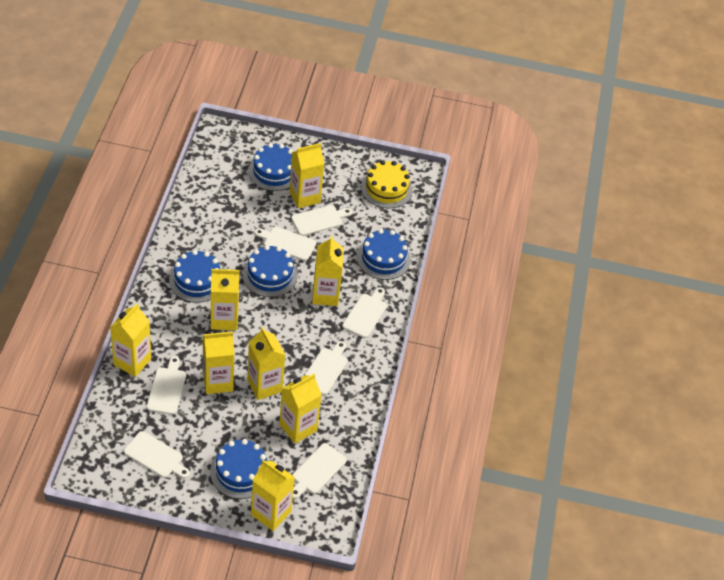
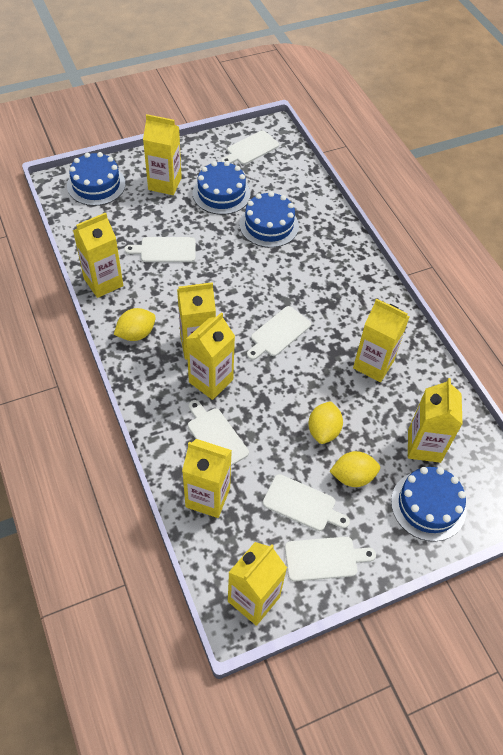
blue cake: [169,250,221,303] [210,439,269,499] [243,245,298,297] [248,143,293,191] [357,229,411,280] = 5 -> [67,152,126,206] [193,161,250,215] [239,191,299,248] [391,467,467,541] = 4
white cutting board: [124,431,190,478] [147,356,186,415] [254,227,316,261] [291,205,352,236] [293,443,347,499] [305,341,348,395] [342,287,387,338] = 7 -> [124,237,196,262] [188,400,249,466] [221,130,279,165] [247,306,311,360] [263,474,350,531] [285,537,376,581] = 6
yellow cake: [361,160,413,208] = 1 -> none = 0
yellow lemon: none = 0 -> [114,308,156,341] [308,401,343,444] [329,451,380,487] = 3

